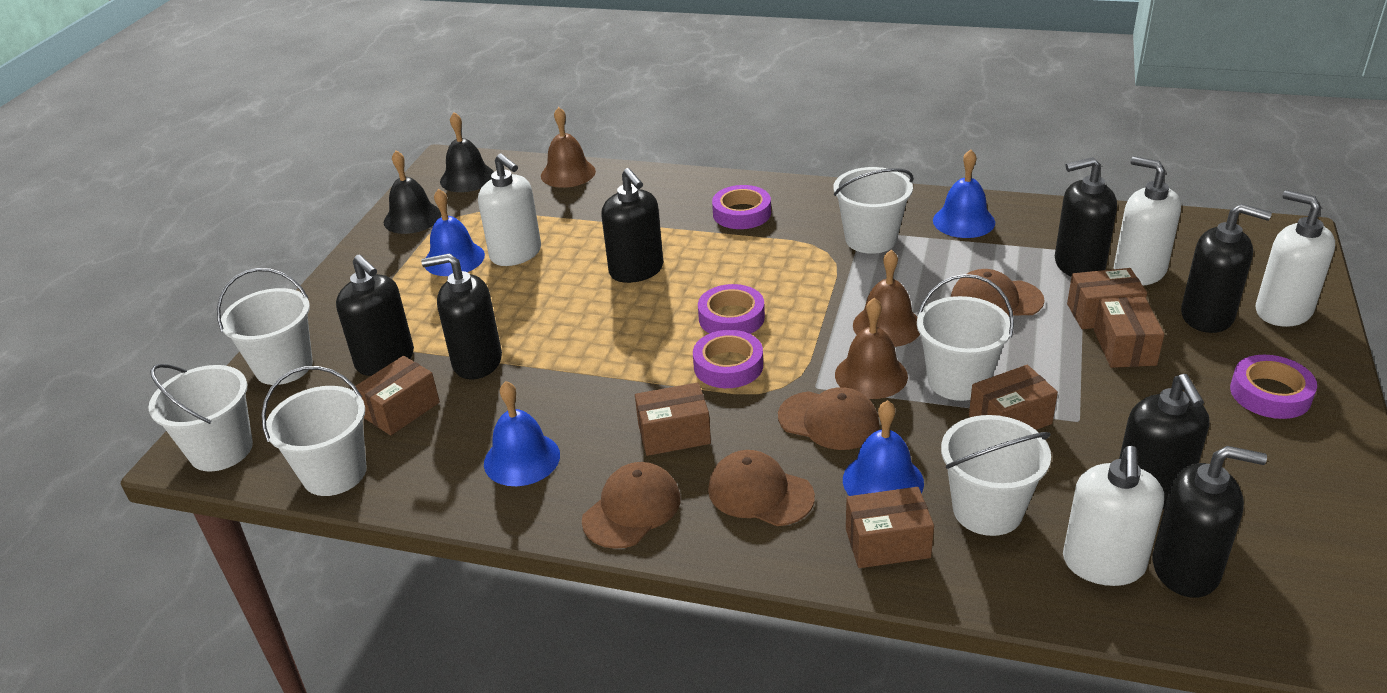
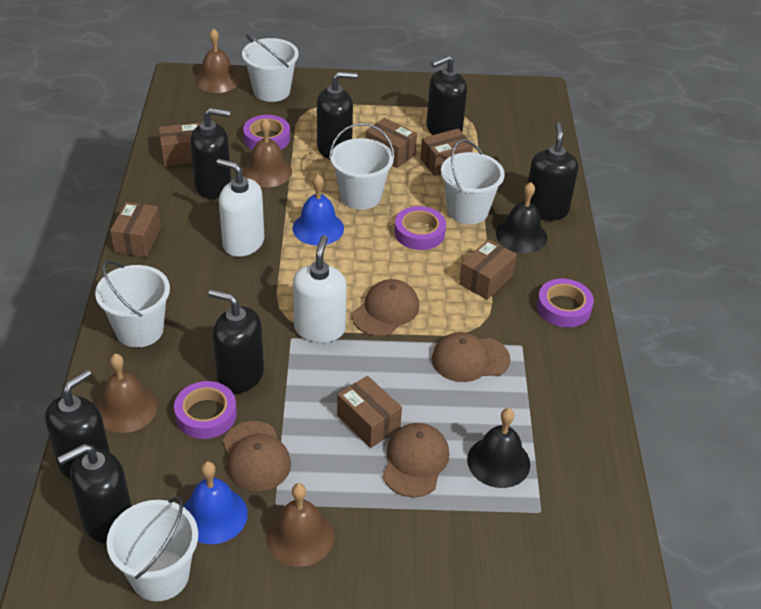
blue bell: [425,189,485,276] [484,381,560,486] [843,400,924,496] [933,149,995,238] = 4 -> [183,461,248,544] [293,174,344,246] = 2
brown bell: [541,107,596,188] [835,297,908,399] [853,250,920,347] = 3 -> [96,354,158,433] [196,28,240,93] [243,118,292,187] [266,483,334,567] = 4
white bucket: [148,364,253,472] [217,268,313,385] [261,366,367,496] [834,167,914,254] [917,274,1014,401] [941,415,1051,536] = 6 -> [95,261,170,347] [107,497,198,601] [242,34,299,102] [329,123,395,210] [441,139,505,224] = 5
white soap dispenser: [478,153,541,266] [1063,446,1164,586] [1114,157,1181,285] [1256,190,1335,327] = 4 -> [216,159,264,257] [293,235,346,343] = 2

